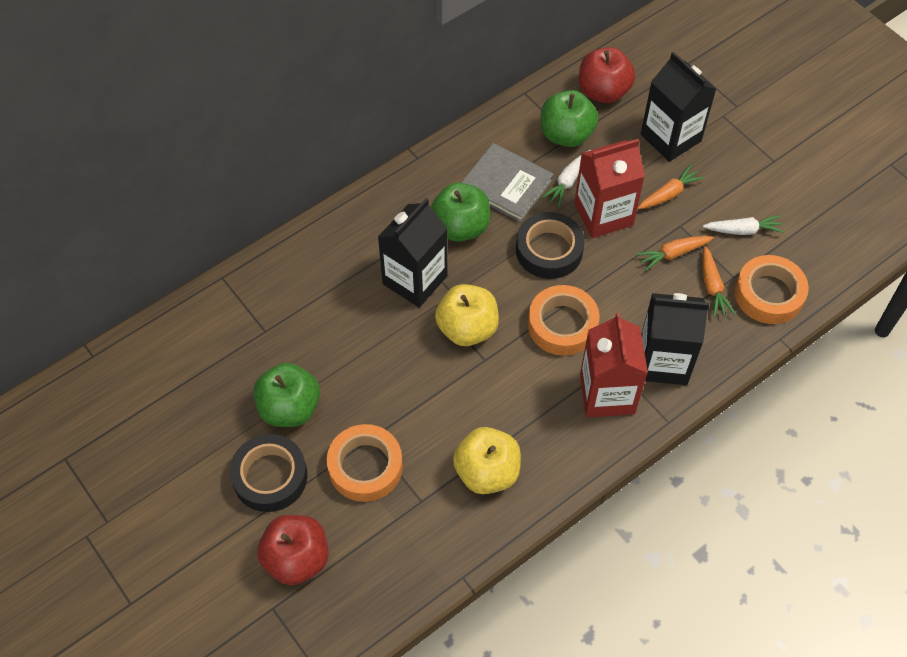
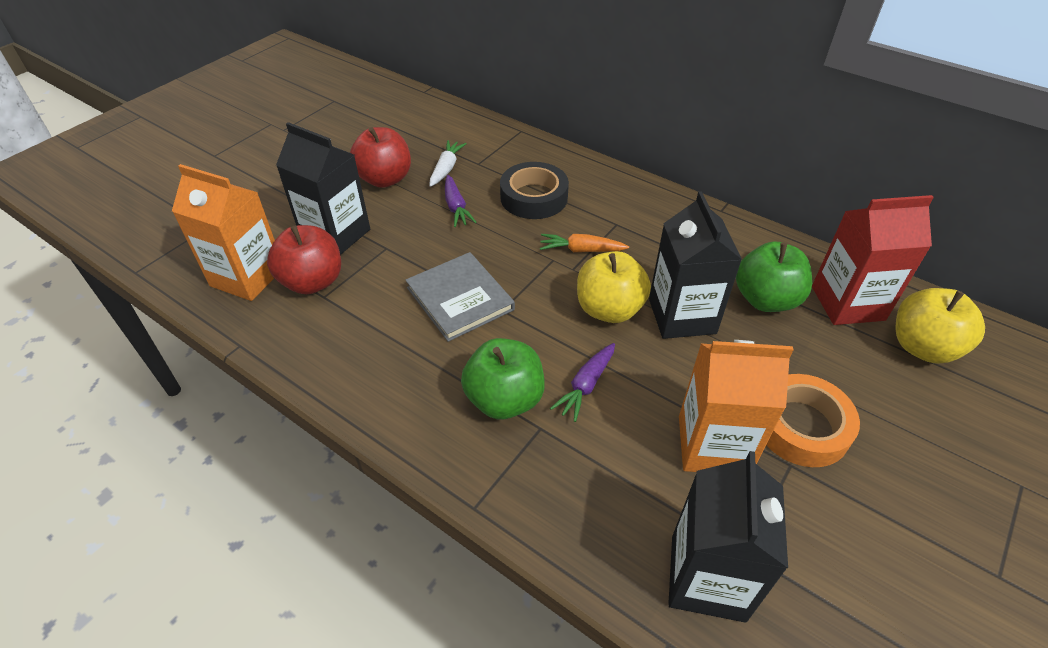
black tape: [230,434,308,512] [516,212,585,279] = 2 -> [500,162,569,219] = 1
green apple: [253,363,320,427] [431,183,490,242] [541,90,598,147] = 3 -> [461,338,545,419] [736,242,812,312] = 2
orange carrot: [636,236,714,271] [638,164,705,209] [702,246,735,317] = 3 -> [540,234,629,252] = 1
orange carton: none = 0 -> [172,164,275,301] [679,340,794,472] = 2
orange tape: [327,424,403,502] [528,285,600,356] [735,255,809,324] = 3 -> [767,374,860,467] = 1
purple carrot: none = 0 -> [445,175,477,227] [550,343,615,422] = 2
red carton: [574,139,645,238] [580,312,648,417] = 2 -> [812,195,934,325] = 1
white carrot: [541,150,591,207] [703,215,785,235] = 2 -> [430,140,467,187] = 1

